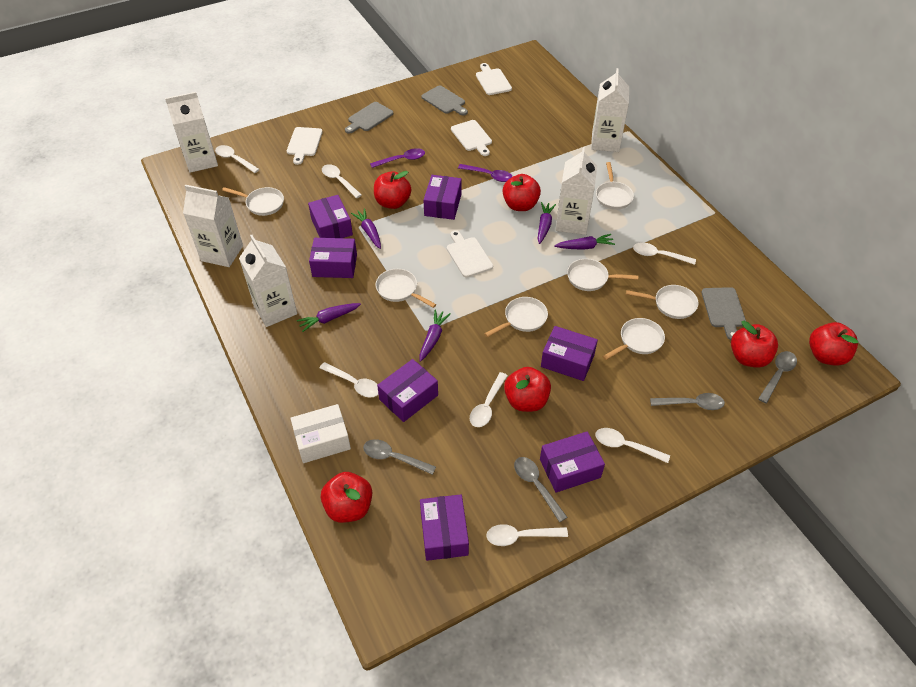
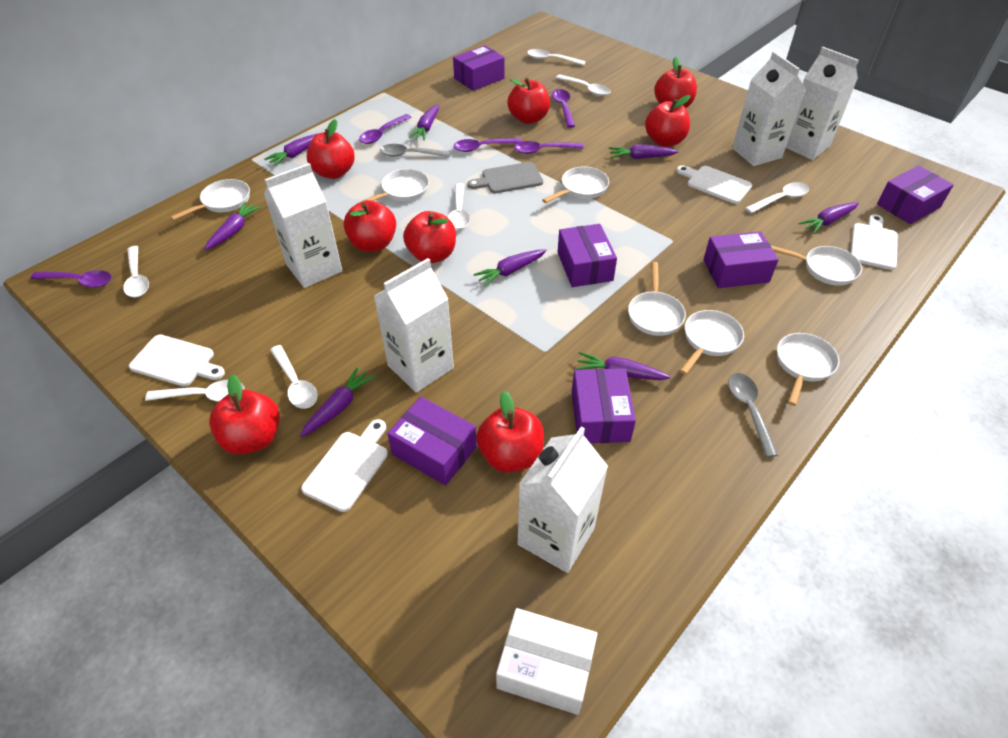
grey cutting board: [345,102,393,134] [421,85,468,115] [701,287,746,340] = 3 -> [468,162,543,193] = 1
grey spoon: [363,439,436,475] [514,457,567,522] [650,393,725,410] [758,351,797,403] = 4 -> [380,144,451,157] [728,373,778,457] = 2
purple box: [308,195,353,238] [309,238,357,278] [377,359,438,422] [420,494,469,561] [424,175,462,220] [540,431,605,493] [541,326,598,381] = 7 -> [387,397,477,485] [453,45,505,91] [558,224,617,287] [572,368,636,443] [703,231,779,288] [877,166,954,224] = 6
purple carrot: [297,303,361,332] [351,208,381,249] [420,310,450,362] [538,202,556,244] [554,234,615,250] = 5 -> [205,202,261,250] [264,133,319,166] [300,367,376,437] [408,104,439,141] [473,249,547,287] [576,352,671,380] [609,145,679,159] [799,202,859,234] = 8
purple spoon: [370,148,425,168] [458,164,513,182] = 2 -> [30,270,112,288] [359,114,411,144] [454,138,522,152] [514,141,584,154] [552,89,575,128] = 5
red apple: [321,472,372,523] [374,171,411,209] [503,174,541,211] [504,367,551,412] [731,321,778,368] [809,322,858,366] = 6 -> [209,374,280,455] [307,119,355,179] [343,200,396,252] [403,211,456,263] [476,391,544,472] [508,78,550,124] [645,95,690,147] [654,57,697,108] = 8

